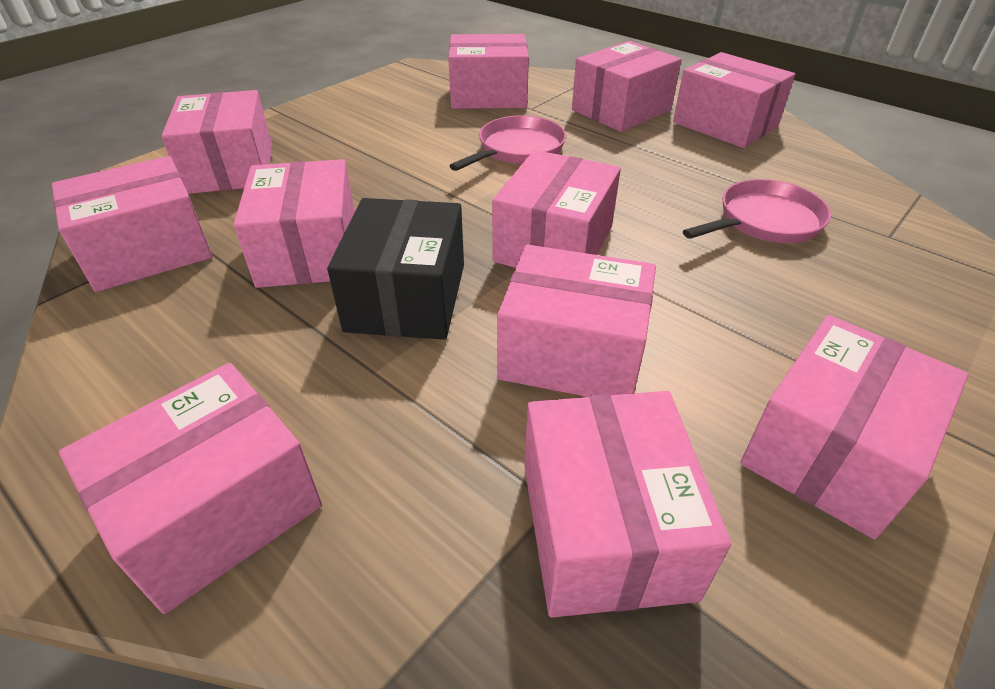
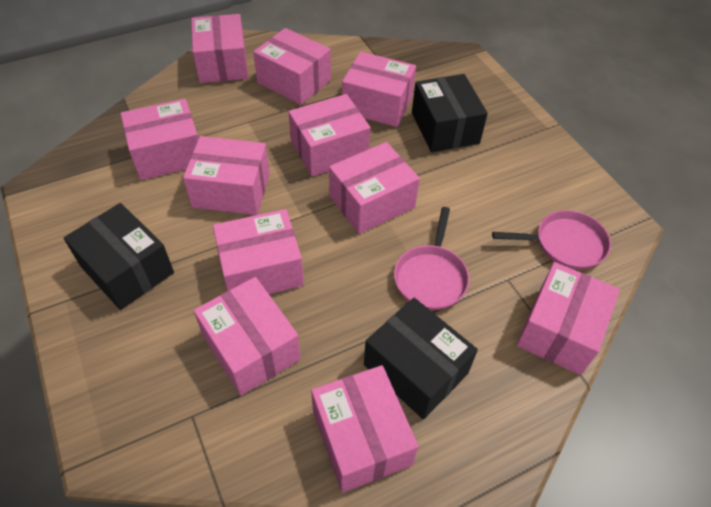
black box: [327,198,464,340] = 1 -> [64,203,174,310] [364,298,478,419] [412,74,488,152] = 3

